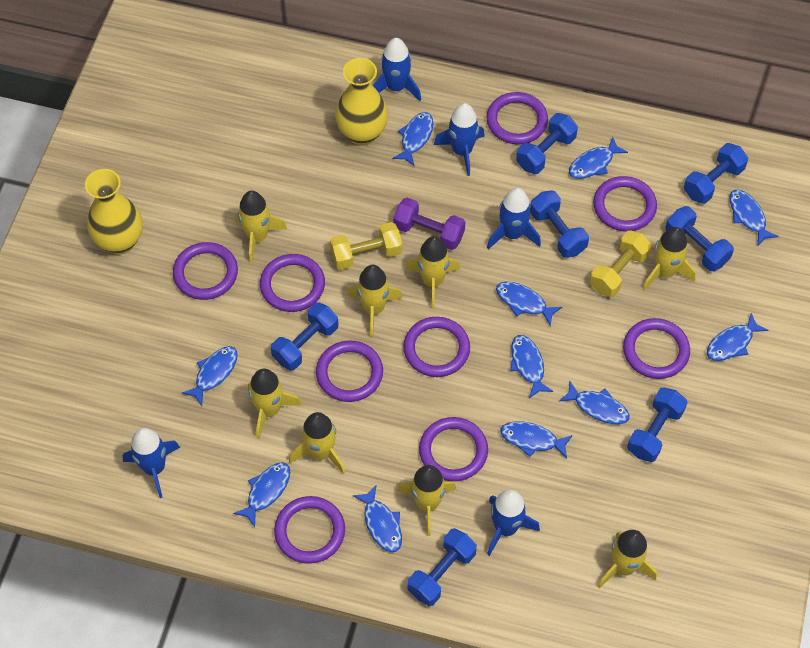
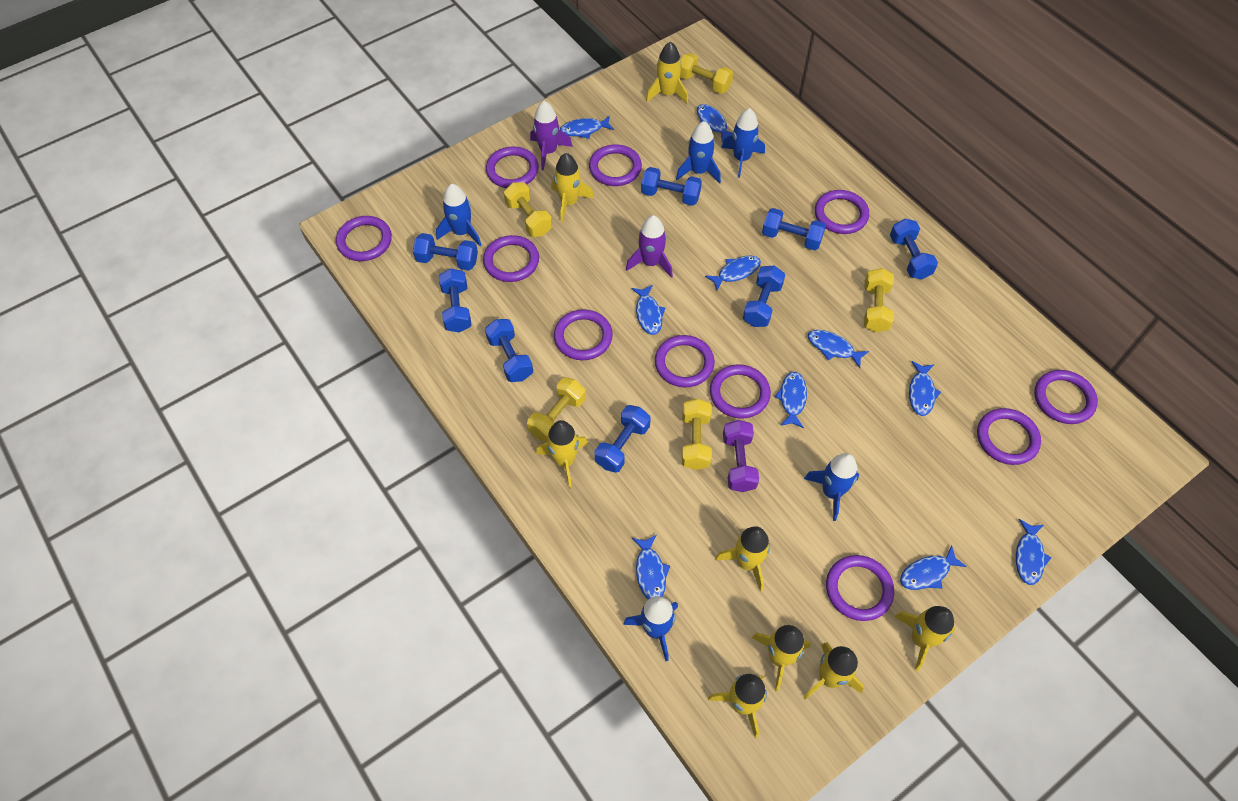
blue dumbbell: [271,302,338,370] [408,528,477,606] [516,113,578,174] [530,190,589,258] [627,387,688,462] [665,206,734,271] [684,143,748,204] = 7 -> [413,233,478,271] [439,268,471,333] [485,319,533,382] [594,405,651,473] [641,167,702,206] [743,265,786,327] [762,208,826,250] [890,218,938,279] = 8
blue fish: [182,346,238,406] [233,462,290,527] [353,485,402,552] [393,112,433,166] [496,282,562,326] [500,421,573,458] [510,335,553,398] [559,381,630,424] [569,137,628,179] [707,313,768,361] [729,190,779,245] = 11 -> [560,115,614,139] [631,285,665,335] [632,535,670,600] [697,104,732,143] [705,256,761,290] [775,372,807,428] [808,330,869,368] [900,545,967,590] [909,361,941,416] [1016,519,1051,585] = 10
purple ring: [173,242,238,300] [260,254,325,312] [274,496,345,564] [316,340,383,402] [403,317,470,377] [419,417,488,481] [486,92,548,144] [593,176,657,231] [623,318,690,379] = 9 -> [336,216,392,261] [483,235,539,282] [486,146,539,188] [554,309,613,360] [589,144,642,186] [655,335,715,387] [710,364,771,419] [815,190,869,234] [826,555,894,621] [977,408,1041,465] [1034,370,1098,424] = 11
purple rocket: none = 0 -> [530,101,573,170] [626,215,673,277] = 2
yellow dumbbell: [330,222,402,270] [590,231,652,297] = 2 -> [504,182,552,237] [527,377,586,442] [680,53,733,94] [682,399,712,470] [864,268,894,332] = 5
yellow vase: [85,169,143,254] [335,58,388,146] = 2 -> none = 0

